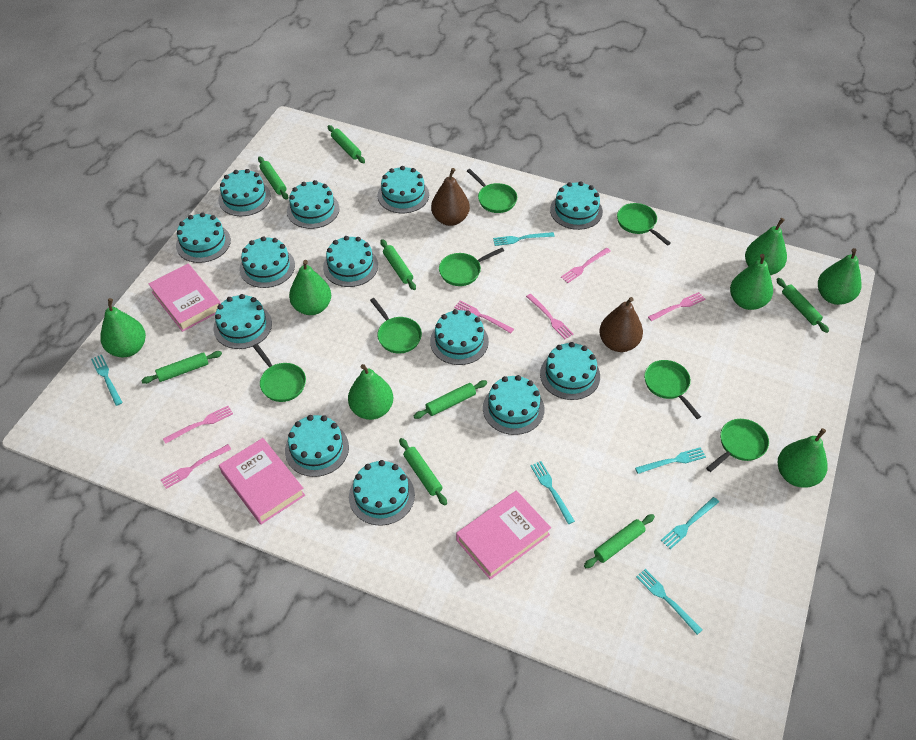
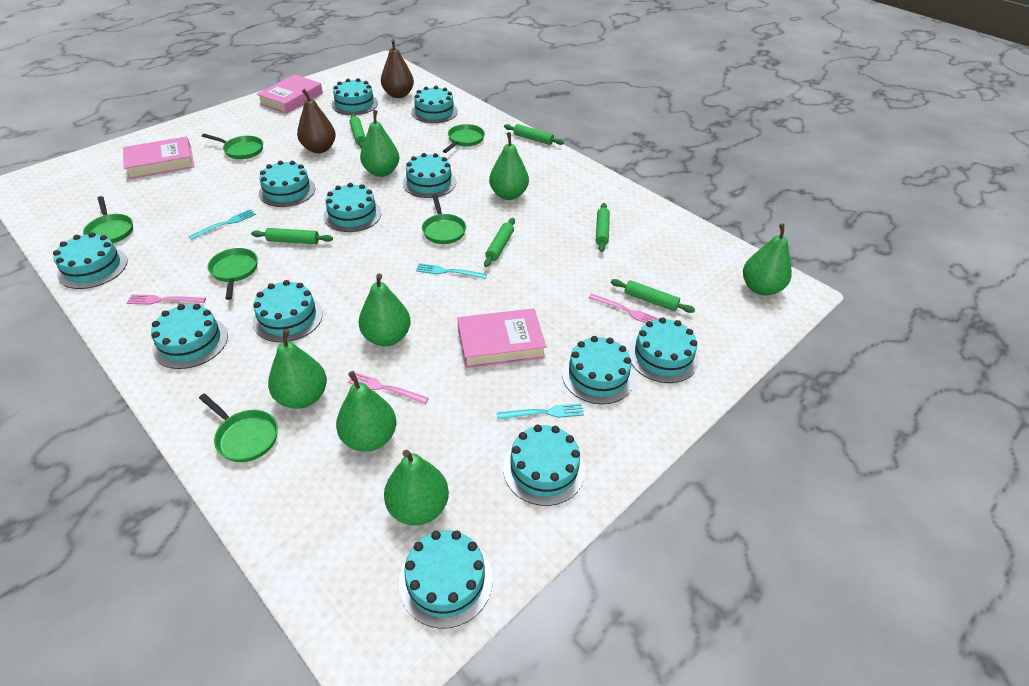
green pan: [253,344,306,402] [370,298,422,353] [439,248,504,286] [467,169,517,213] [617,203,671,246] [644,360,701,419] [706,419,769,472] = 7 -> [83,196,133,243] [199,394,278,462] [202,134,263,159] [208,248,258,300] [422,194,466,244] [443,124,485,153] = 6
green rolling pin: [141,351,222,384] [258,156,288,200] [328,125,365,163] [380,239,416,290] [399,438,447,505] [414,380,487,419] [584,514,655,568] [776,278,829,333] = 8 -> [251,228,333,244] [349,114,365,148] [484,218,515,267] [504,124,564,145] [596,203,610,252] [611,279,695,313] = 6
pink fork: [161,444,231,489] [163,406,233,444] [454,300,514,333] [526,294,573,339] [561,248,611,283] [648,292,705,321] = 6 -> [126,294,206,305] [348,372,429,404] [589,293,659,323] = 3
turquoise cake: [176,212,231,263] [214,294,272,349] [218,169,271,216] [239,236,295,288] [285,415,349,477] [287,180,340,229] [323,236,378,287] [349,460,415,526] [378,166,429,213] [430,309,489,365] [483,375,544,435] [540,342,600,400] [550,181,603,230] = 13 -> [53,232,128,289] [151,304,228,369] [253,280,323,342] [259,161,316,207] [324,183,382,232] [332,78,378,115] [399,530,493,629] [403,153,456,198] [411,86,458,123] [503,424,585,506] [562,336,634,404] [628,317,699,383] = 12
turquoise fork: [91,354,123,406] [493,232,555,246] [530,461,575,524] [635,447,706,474] [636,569,703,635] [661,497,719,549] = 6 -> [189,210,256,240] [416,263,487,279] [497,403,584,420] = 3

